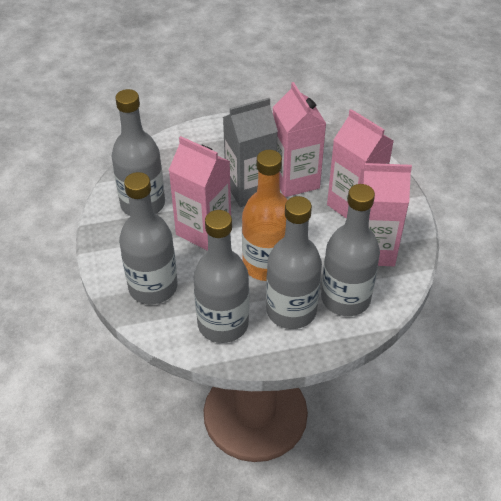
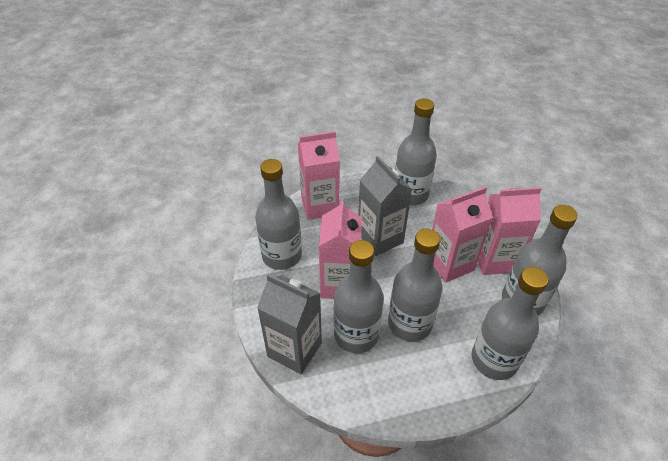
grey bottle: [112,89,165,216] [119,172,178,304] [193,210,249,343] [266,196,322,329] [321,184,380,316] = 5 -> [255,159,302,270] [334,240,384,353] [388,229,443,342] [395,98,437,205] [472,267,548,380] [502,205,578,316] = 6
grey carton: [223,98,278,207] = 1 -> [257,274,322,374] [358,156,413,256] = 2
orange bottle: [242,150,287,281] = 1 -> none = 0

